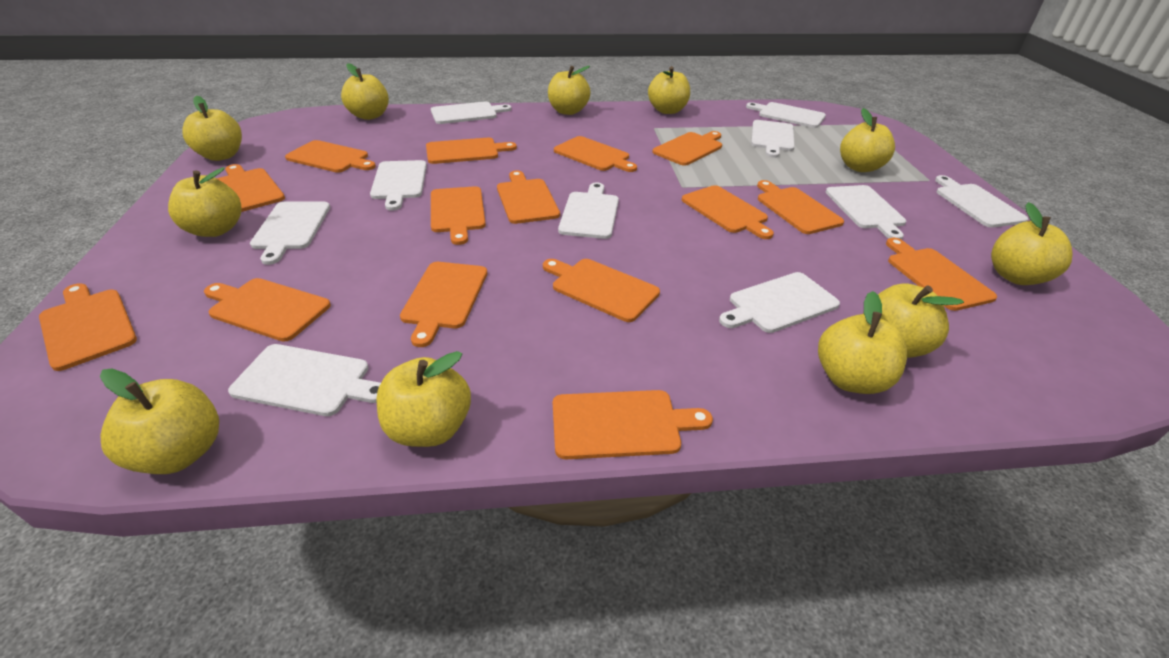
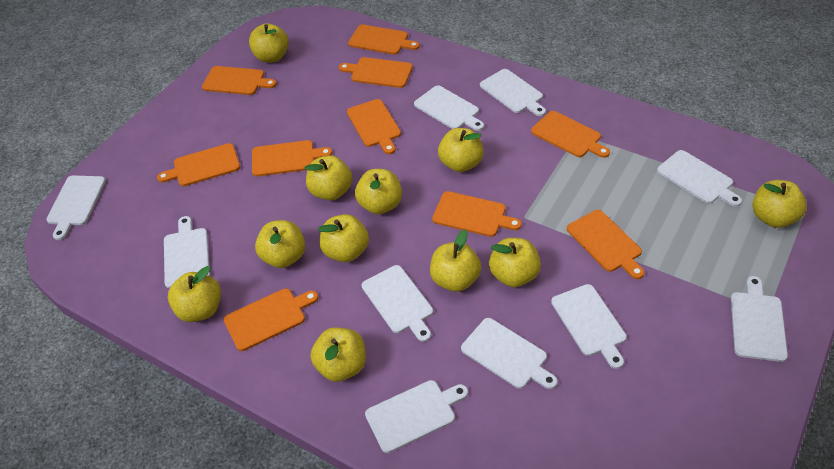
orange cutting board: [39,283,137,371] [204,278,331,342] [216,164,285,212] [285,140,376,173] [400,262,487,347] [426,138,517,164] [431,186,486,245] [497,170,560,224] [543,259,660,322] [553,390,713,459] [554,136,637,172] [652,131,722,166] [682,185,774,239] [757,180,844,234] [886,238,997,311] = 15 -> [157,143,240,186] [202,66,277,95] [224,288,318,351] [252,140,332,177] [339,57,413,88] [347,99,401,154] [348,24,420,55] [432,191,522,237] [531,111,610,158] [567,210,645,279] = 10

